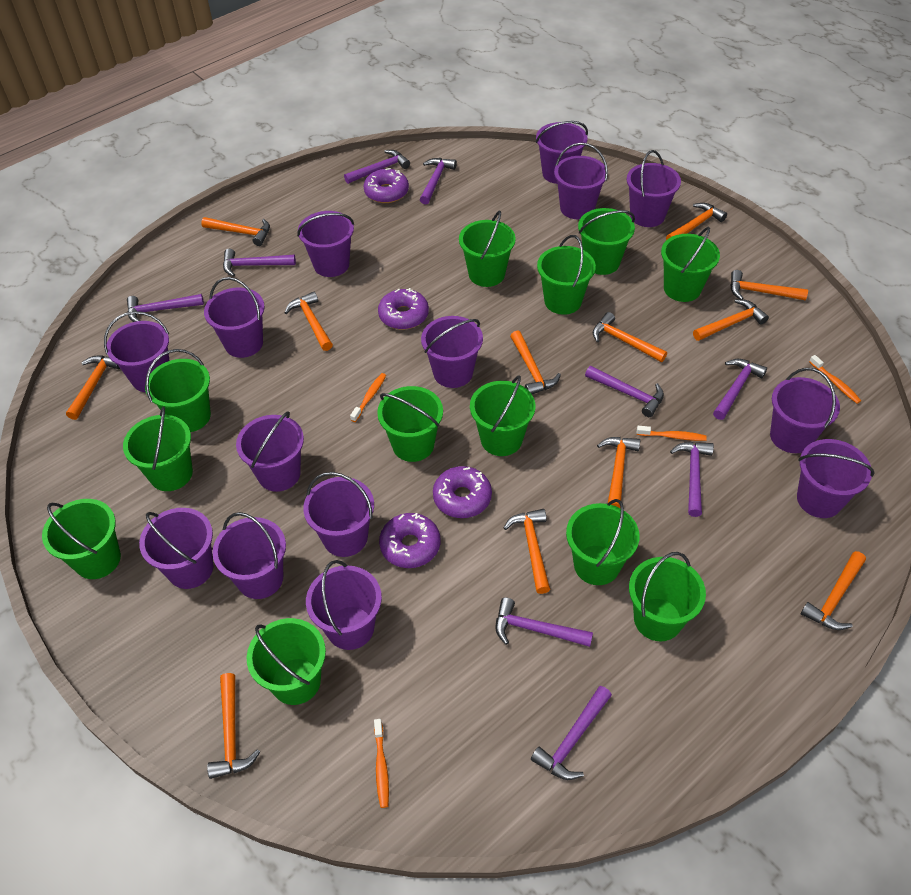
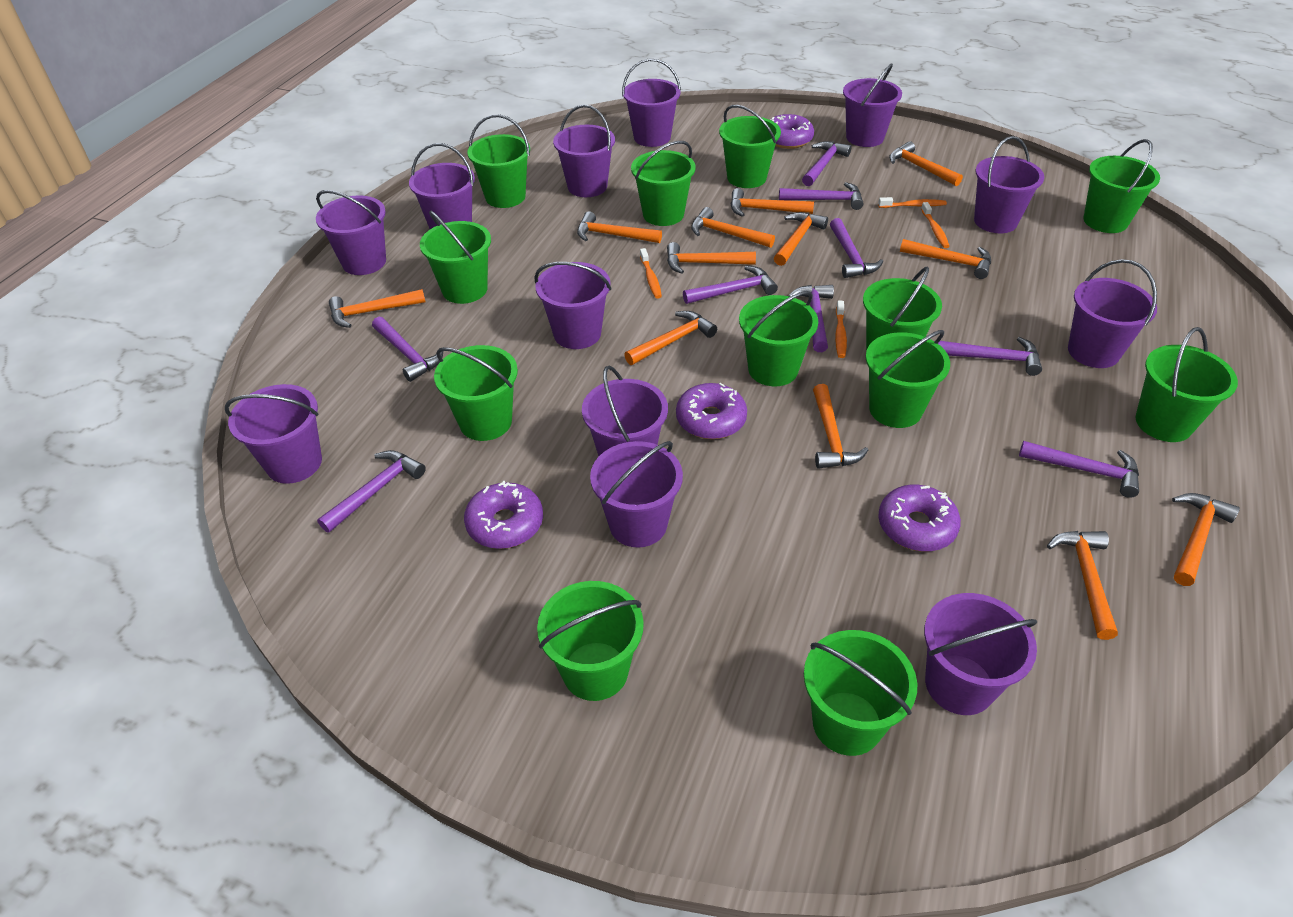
purple bucket: [104,311,170,392] [139,508,213,589] [204,277,265,358] [212,512,286,599] [236,411,304,492] [297,211,354,277] [303,472,374,557] [306,560,382,650] [421,316,483,388] [536,121,588,184] [554,143,608,219] [627,150,681,227] [770,368,840,453] [797,439,875,518] = 14 -> [225,384,322,484] [316,190,386,275] [409,143,475,229] [534,262,611,349] [553,105,615,197] [582,365,668,456] [590,441,683,547] [622,59,681,147] [843,63,902,147] [924,593,1037,715] [974,136,1044,233] [1068,259,1157,368] = 12

